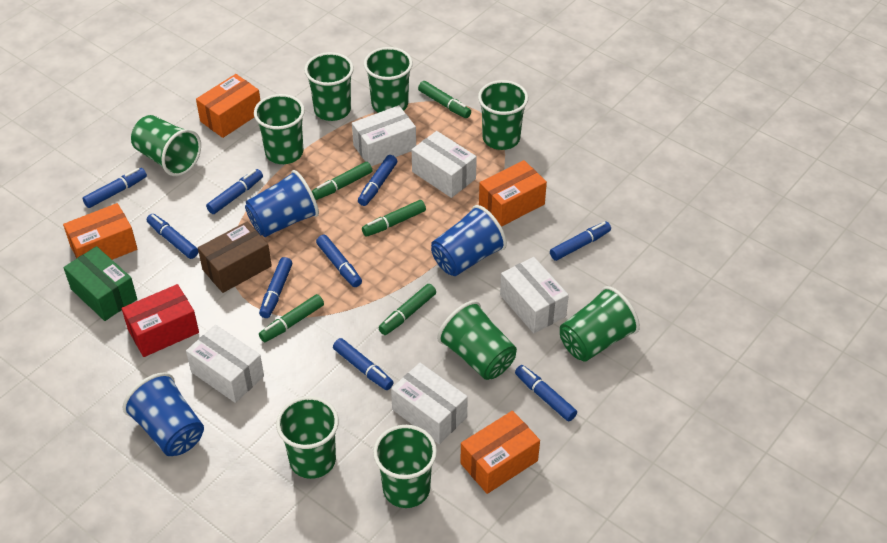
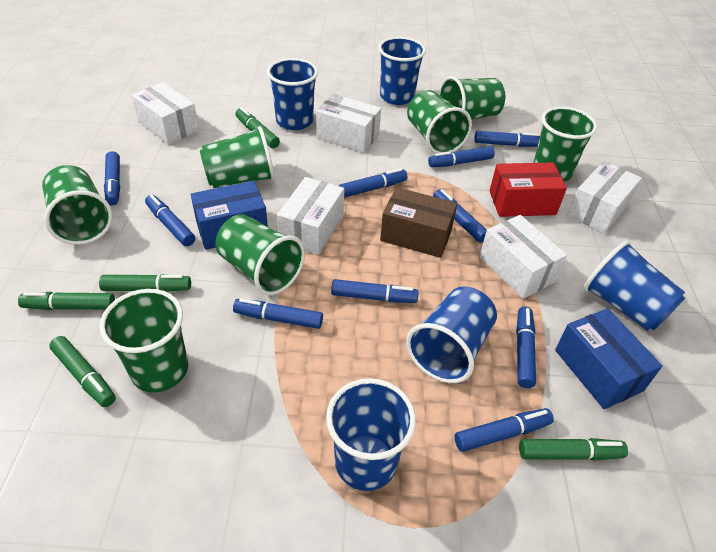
blue box: none = 0 -> [191,181,268,250] [555,308,662,409] = 2
blue cup: [123,372,204,456] [245,170,319,237] [431,205,507,276] = 3 -> [267,58,318,130] [326,378,416,491] [378,37,426,105] [406,286,497,383] [584,240,685,331] = 5
blue marker: [83,168,147,208] [147,214,198,259] [206,169,263,214] [259,257,292,318] [316,235,362,287] [333,338,394,390] [358,155,397,206] [515,365,577,422] [550,221,611,261] = 9 -> [104,151,120,206] [145,194,195,246] [233,298,323,329] [331,279,419,303] [339,168,407,198] [428,146,495,167] [433,189,487,243] [455,408,554,452] [474,131,540,147] [516,307,536,388] = 10
green box: [64,246,137,321] = 1 -> none = 0
green cup: [131,115,201,176] [254,94,305,164] [276,396,339,479] [304,52,354,121] [364,47,413,113] [373,425,437,508] [437,301,517,380] [478,80,528,150] [560,286,640,362] = 9 -> [42,165,113,245] [99,289,188,393] [200,126,275,188] [215,214,305,295] [407,90,472,154] [438,76,505,119] [533,107,597,182] = 7
orange box: [63,203,137,260] [196,74,260,138] [460,411,540,494] [479,160,547,227] = 4 -> none = 0

